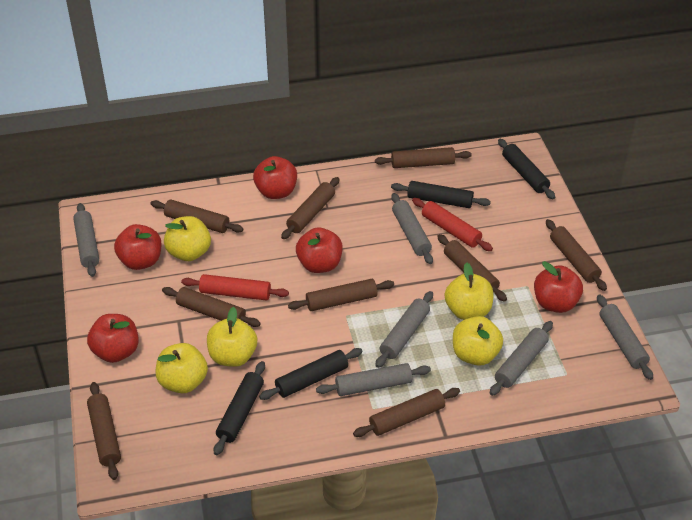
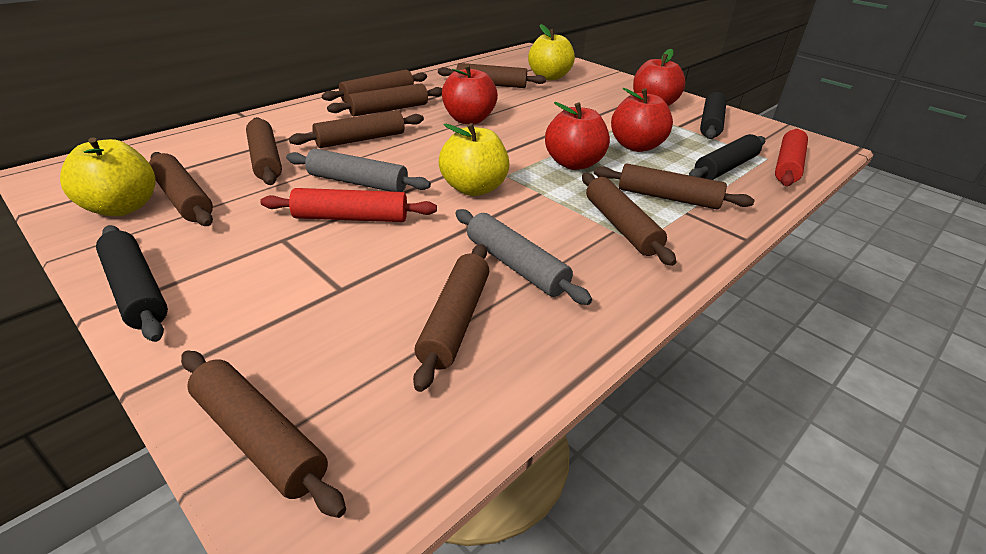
black rolling pin: [214,361,265,455] [259,348,363,400] [391,181,491,208] [498,139,555,199] = 4 -> [96,225,168,342] [689,134,765,180] [700,92,727,139] = 3
brown rolling pin: [87,382,121,480] [151,200,244,233] [162,287,261,327] [281,177,339,239] [288,279,394,311] [353,388,460,437] [375,147,472,168] [437,234,507,302] [546,219,607,291] = 9 -> [149,152,213,226] [181,351,346,518] [246,117,282,185] [289,110,424,148] [322,69,427,103] [327,83,442,117] [413,244,489,392] [438,63,546,88] [582,173,677,266] [594,164,754,210] = 10
grey rolling pin: [73,203,99,277] [316,363,431,396] [375,291,433,368] [391,193,433,264] [490,321,553,396] [597,294,653,380] = 6 -> [286,149,431,192] [455,209,592,305] = 2
red apple: [87,314,139,363] [114,224,162,270] [253,156,297,199] [296,227,343,273] [534,261,583,313] = 5 -> [442,65,498,124] [545,102,610,170] [611,88,673,152] [633,49,686,106] = 4
yellow apple: [156,343,208,393] [164,216,211,261] [207,307,257,367] [445,262,493,320] [453,316,503,366] = 5 -> [60,137,156,216] [439,123,510,196] [528,24,575,81] = 3

